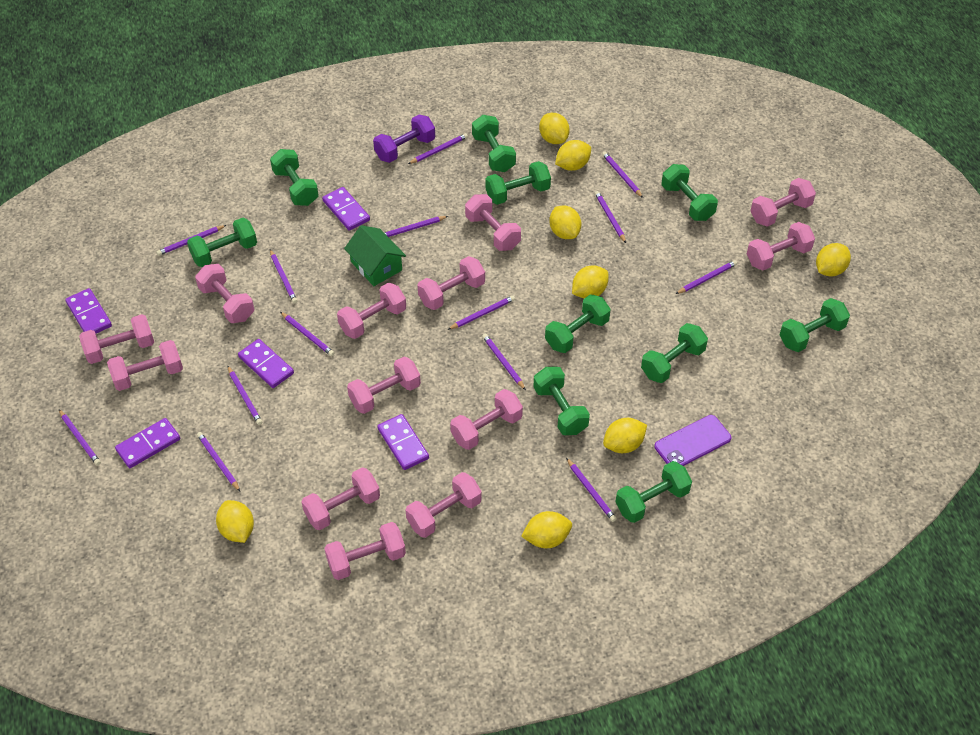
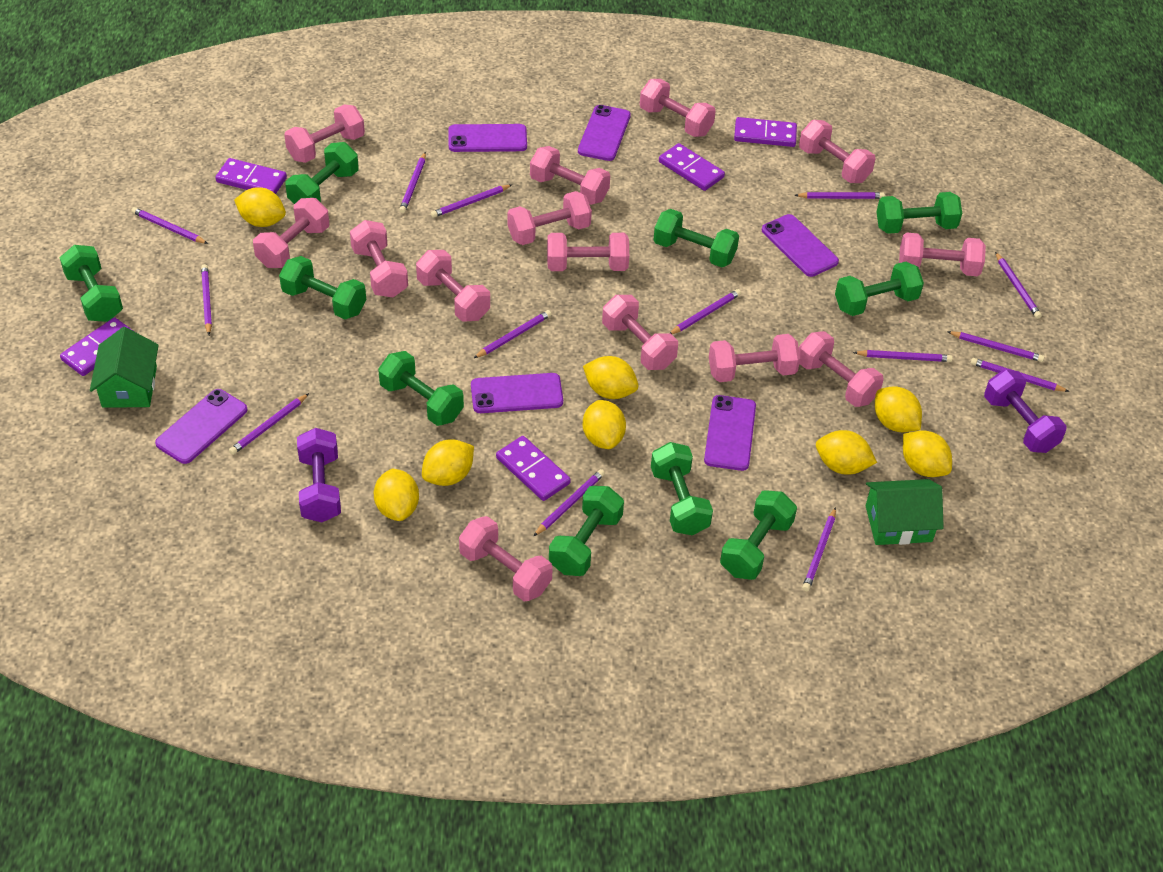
green house: [344,225,406,286] = 1 -> [90,327,159,408] [866,479,944,545] = 2
pink dumbbell: [79,314,154,364] [107,340,183,391] [195,264,254,323] [302,467,380,530] [324,522,406,580] [337,283,406,339] [347,357,421,414] [406,472,482,538] [417,256,485,310] [450,389,523,450] [465,194,521,251] [747,222,815,270] [750,178,816,227] = 13 -> [253,198,329,268] [284,105,365,163] [350,220,408,297] [416,250,490,322] [459,516,553,601] [507,191,592,245] [530,146,610,205] [547,233,629,271] [602,295,678,370] [640,79,716,137] [709,334,800,382] [799,120,875,183] [799,331,884,407] [899,233,986,276] = 14
purple dumbbell: [373,115,435,163] = 1 -> [297,428,341,522] [984,370,1067,453] = 2
purple phone: [654,415,731,466] = 1 -> [155,389,247,464] [449,124,527,152] [471,373,563,413] [578,105,631,161] [704,395,756,471] [762,214,839,277] = 6

